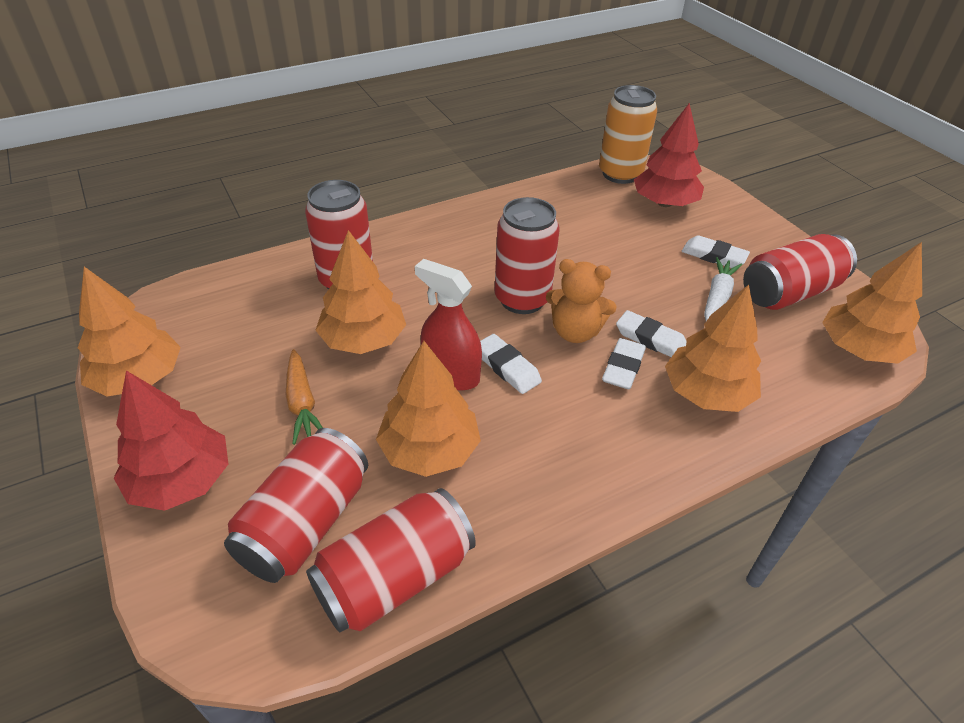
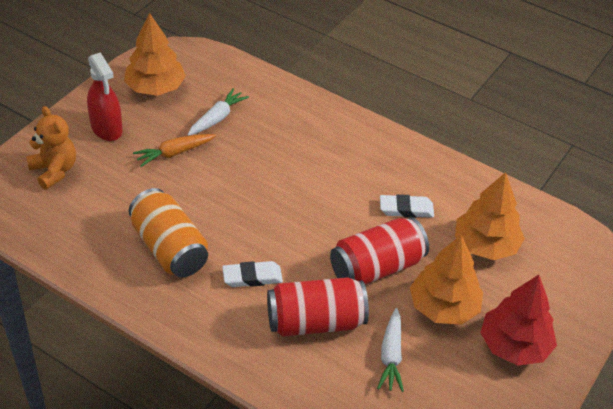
orange tree: [78,267,181,396] [315,230,406,354] [376,341,481,477] [665,285,761,412] [822,242,922,364] = 5 -> [124,13,186,96] [410,235,483,325] [455,172,525,260] = 3
red can: [224,428,368,583] [305,180,373,290] [306,488,476,633] [494,197,559,314] [743,234,857,310] = 5 -> [267,277,369,337] [330,217,429,285] = 2
red tree: [114,370,228,511] [634,103,704,207] = 2 -> [480,275,557,366] = 1
white carrot: [704,257,742,321] = 1 -> [187,88,249,136] [377,308,404,392] = 2
white eraser: [480,334,542,394] [602,338,646,389] [616,310,686,357] [682,235,750,268] = 4 -> [222,261,283,287] [380,194,434,218] = 2

